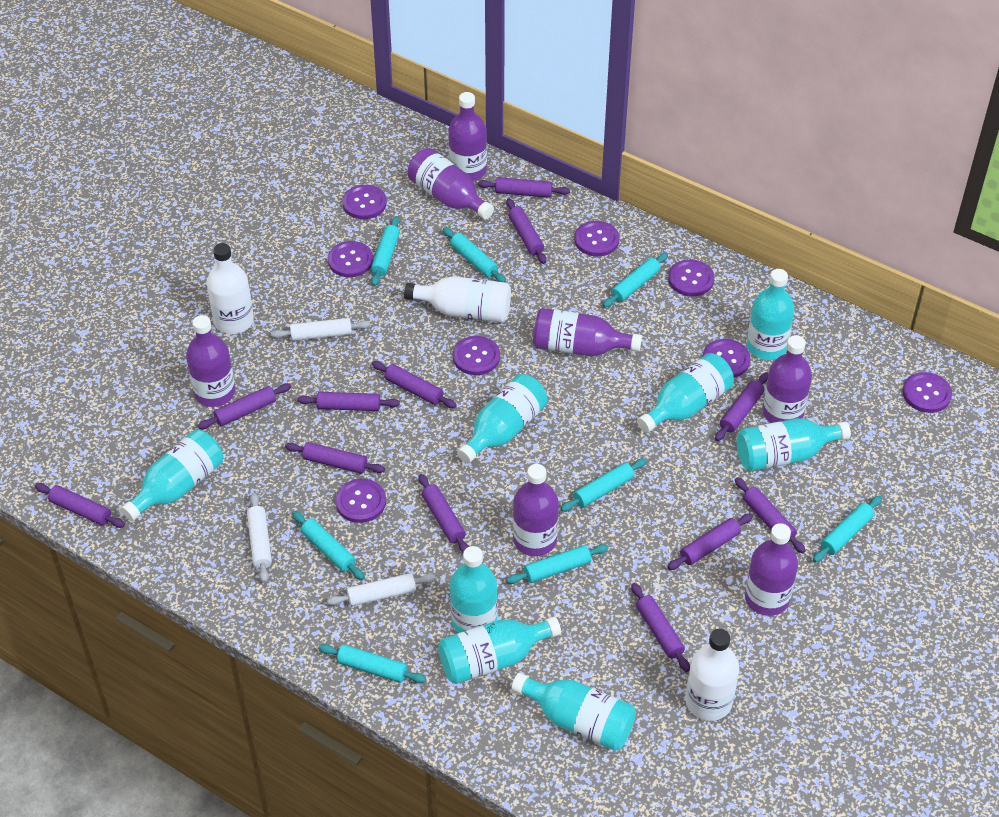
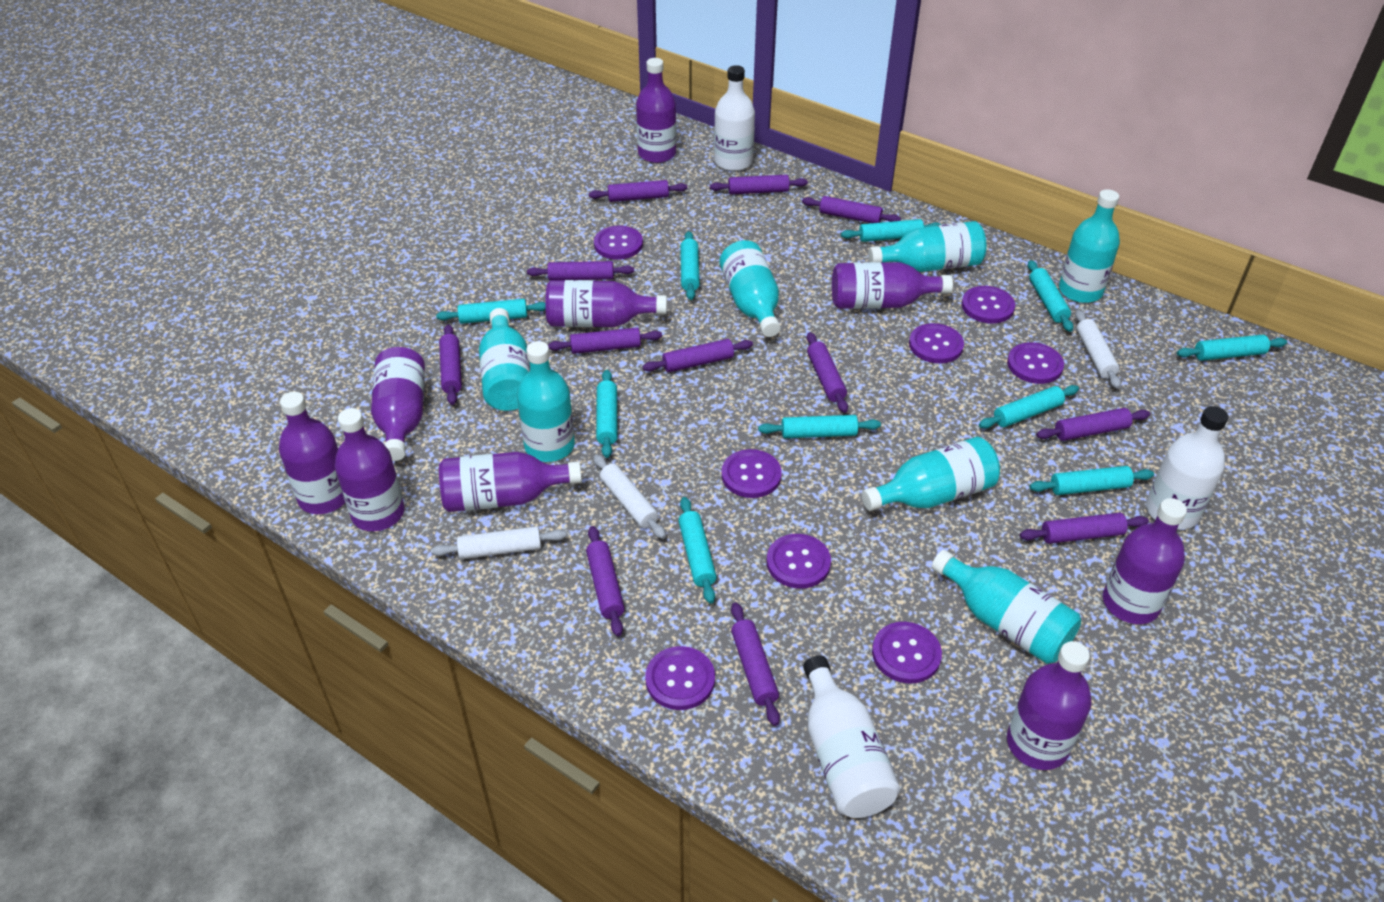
purple bottle: [186,315,235,407] [408,148,494,219] [448,92,487,181] [513,464,559,556] [533,308,642,357] [745,523,798,616] [762,335,812,423] = 7 -> [279,392,345,514] [335,408,404,531] [371,347,425,461] [439,452,582,512] [545,280,667,327] [636,58,677,163] [832,262,953,309] [1007,641,1092,770] [1103,498,1187,624] = 9
turquoise bottle: [121,430,223,521] [438,617,561,684] [450,546,497,633] [457,374,547,463] [511,673,636,751] [637,353,734,433] [737,418,851,471] [747,269,794,360] = 8 -> [479,308,530,411] [517,341,575,462] [719,240,781,337] [862,437,1000,511] [868,221,986,272] [931,550,1081,664] [1059,189,1120,303] = 7
turquoise rolling pin: [292,511,365,580] [318,644,426,683] [371,216,400,286] [443,227,506,283] [506,544,609,584] [560,459,647,512] [603,253,668,308] [813,496,882,563] = 8 -> [436,299,546,324] [596,370,618,458] [678,497,717,604] [680,231,700,300] [758,415,881,438] [841,219,942,242] [979,385,1079,429] [1028,260,1073,332] [1029,466,1154,495] [1177,335,1287,361] = 10

